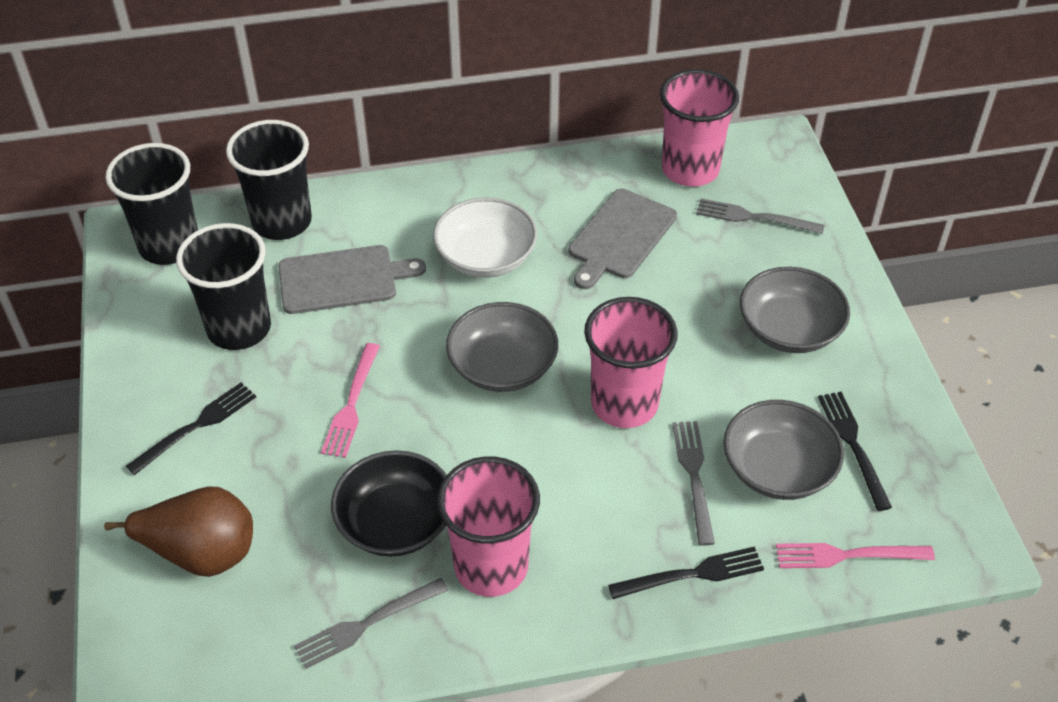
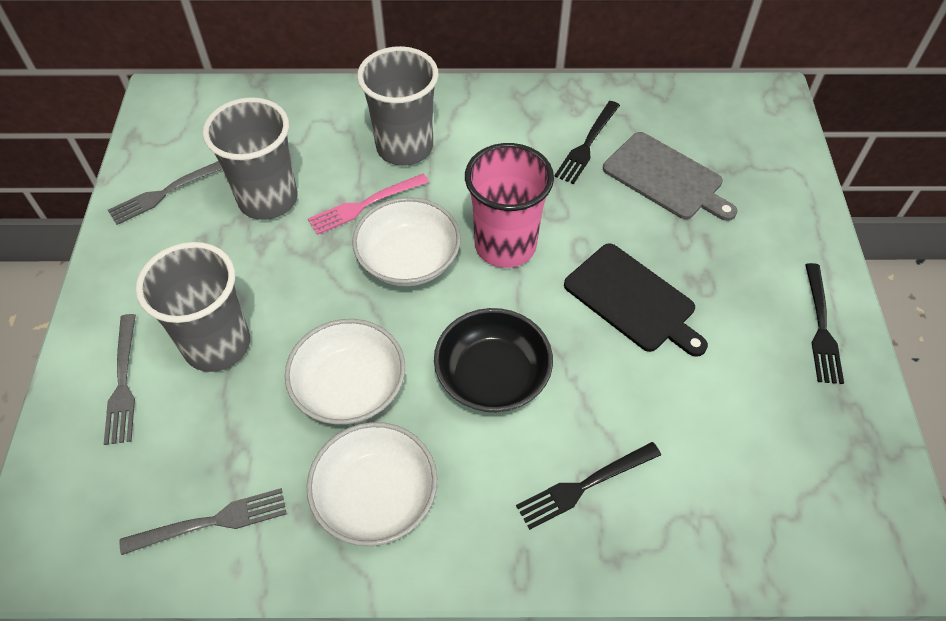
black cup: [106,143,198,265] [176,223,271,350] [226,120,312,240] = 3 -> none = 0
black cutting board: none = 0 -> [564,243,708,357] = 1
brown pear: [104,486,253,577] = 1 -> none = 0
grey bowl: [446,302,558,392] [724,400,844,500] [740,267,850,353] = 3 -> none = 0
grey cup: none = 0 -> [136,242,250,372] [203,97,297,220] [357,46,439,166] = 3
grey cutting board: [278,245,426,314] [569,189,677,289] = 2 -> [603,132,738,221] = 1
pink cup: [437,457,540,597] [584,297,678,428] [660,69,739,187] = 3 -> [465,143,554,268] = 1
pink fork: [321,343,380,458] [776,543,935,568] = 2 -> [308,174,429,235] = 1
white bowl: [433,198,537,278] = 1 -> [285,319,405,425] [306,422,437,546] [352,197,461,286] = 3

